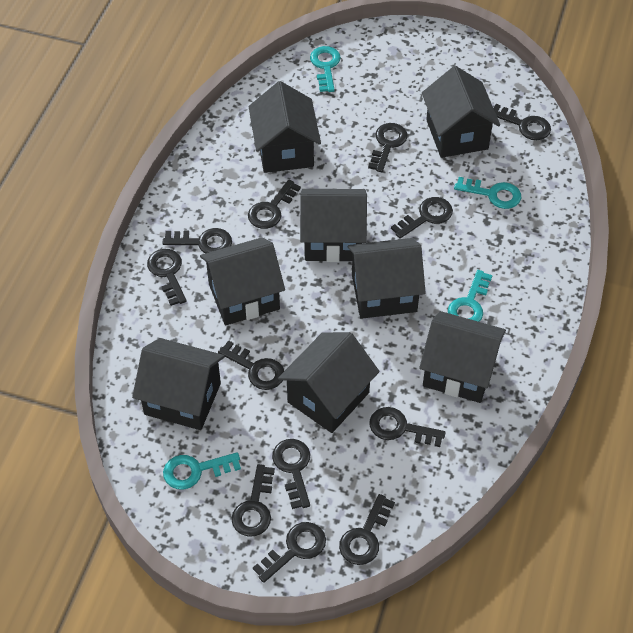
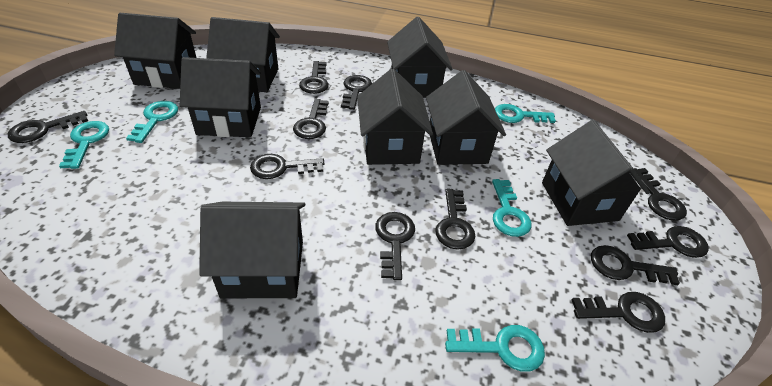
black key: [147,249,187,306] [163,228,232,253] [218,340,284,390] [231,464,275,536] [248,180,301,229] [253,522,326,583] [272,439,310,509] [339,494,395,565] [368,123,408,172] [369,407,446,447] [391,197,453,239] [494,104,551,140] = 12 -> [8,111,88,143] [250,154,324,179] [293,99,329,139] [299,61,329,94] [341,75,372,110] [375,212,415,280] [435,189,476,250] [572,292,665,333] [591,245,680,285] [627,226,709,258] [633,168,687,221] = 11
turquoise key: [163,452,241,490] [310,46,341,92] [448,270,493,322] [454,177,521,209] = 4 -> [59,121,109,169] [126,101,178,143] [445,325,545,372] [492,179,531,237] [495,104,556,123] = 5

